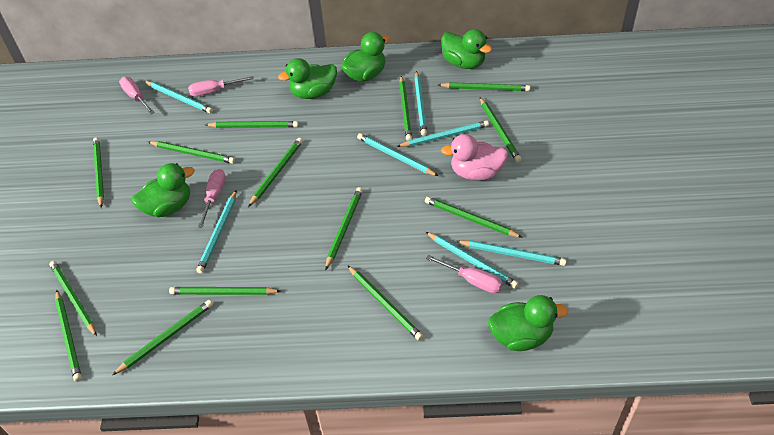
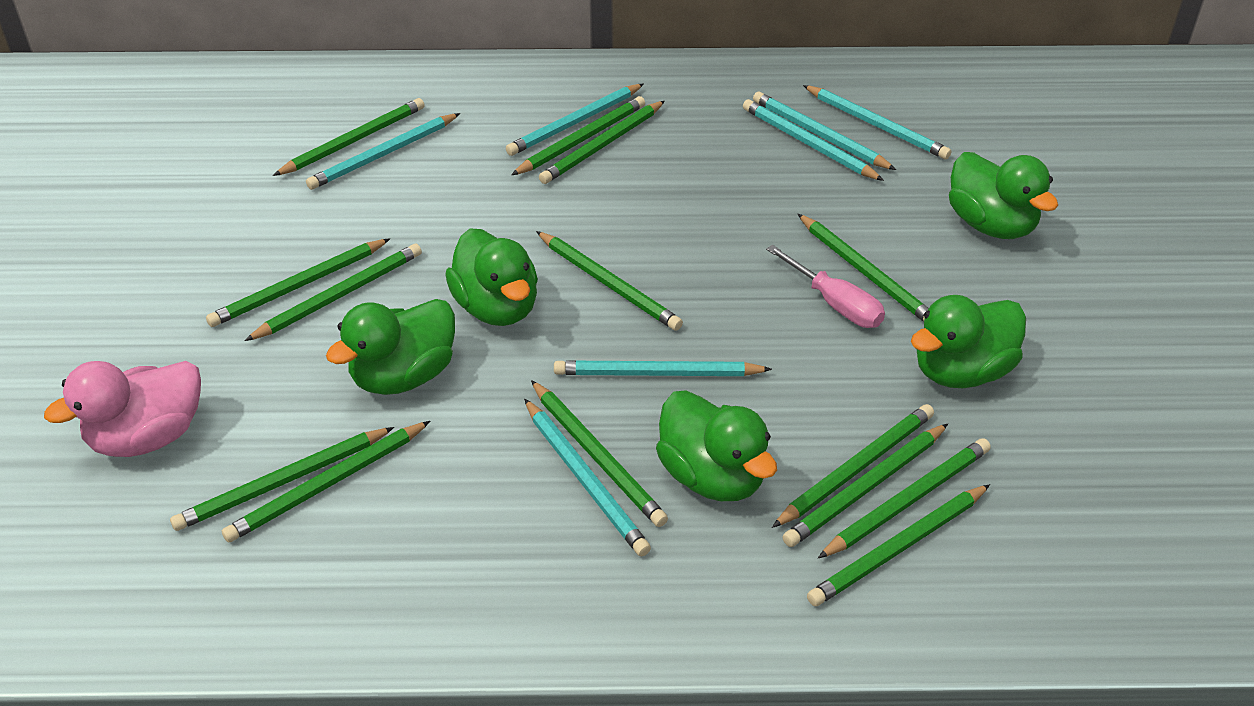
pink screwdriver: [119,77,155,114] [188,76,254,96] [198,169,226,228] [426,255,503,293] = 4 -> [766,245,885,328] = 1

